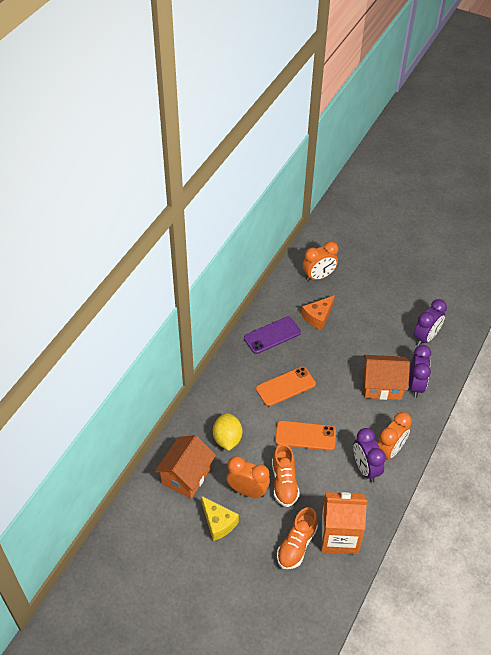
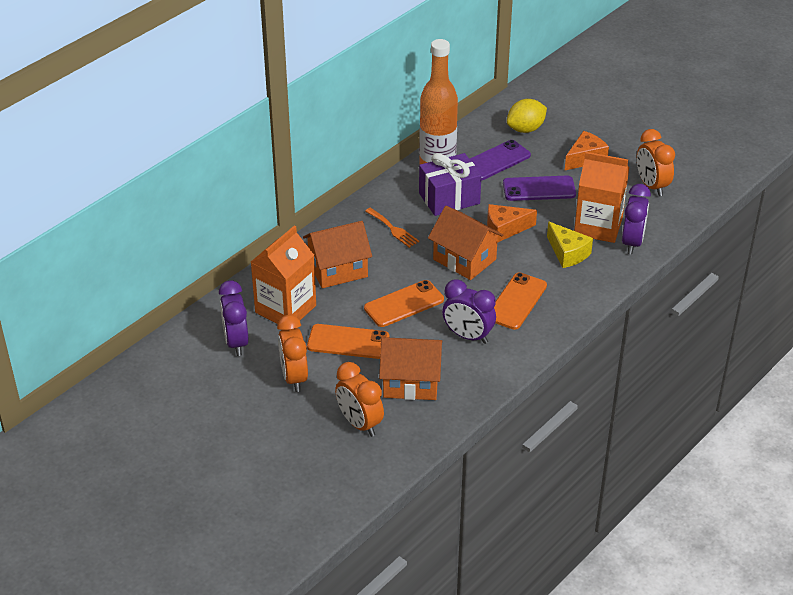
orange bottle: none = 0 -> [419,39,458,164] = 1
orange carton: [321,492,367,554] = 1 -> [251,226,316,324] [574,152,629,243] = 2
orange cheese: [302,295,335,330] = 1 -> [487,204,537,243] [565,131,609,170] = 2
orange fork: none = 0 -> [365,208,419,248] = 1
orange house: [155,435,216,499] [363,355,410,400] = 2 -> [303,221,372,288] [379,337,443,400] [428,206,503,280] = 3
orange phone: [256,367,316,406] [275,421,336,451] = 2 -> [307,324,389,359] [364,280,444,327] [494,272,547,330] = 3
orange shoe: [272,444,300,507] [277,507,318,569] = 2 -> none = 0
purple gift: none = 0 -> [419,153,481,216] = 1
purple phone: [244,317,301,354] = 1 -> [470,140,531,181] [503,176,576,201] = 2

